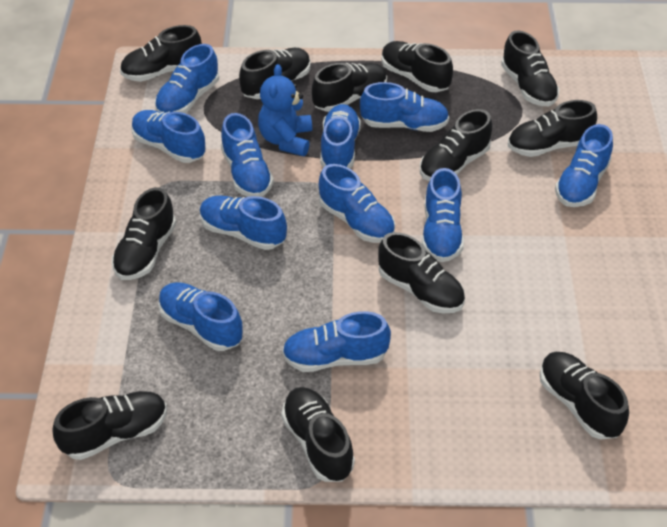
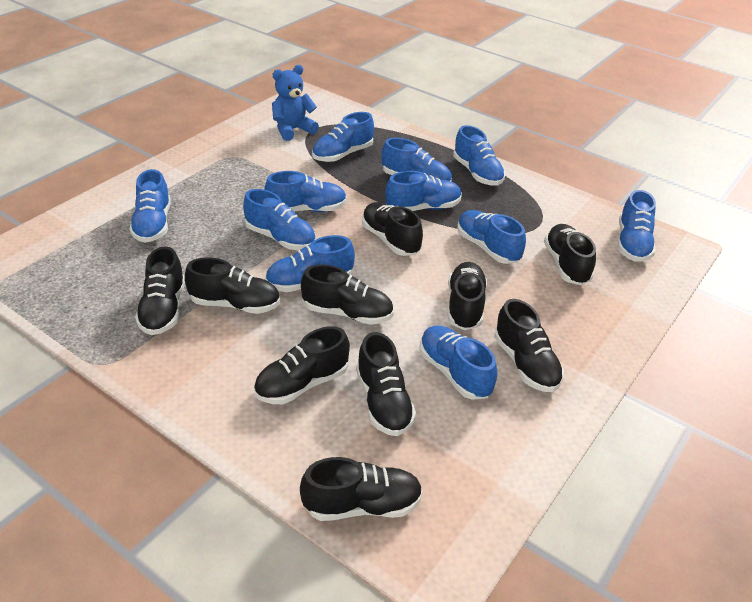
black shoe: [53,391,167,460] [112,187,176,280] [120,25,202,82] [239,48,311,99] [281,387,355,482] [312,63,387,112] [378,232,465,313] [381,41,453,92] [420,109,492,181] [501,30,560,106] [508,100,597,157] [540,352,629,439] = 12 -> [135,246,185,335] [185,257,280,314] [254,326,350,404] [300,457,423,521] [301,264,394,325] [356,332,416,436] [362,202,423,256] [448,262,487,330] [494,299,564,392] [544,224,596,285] = 10

